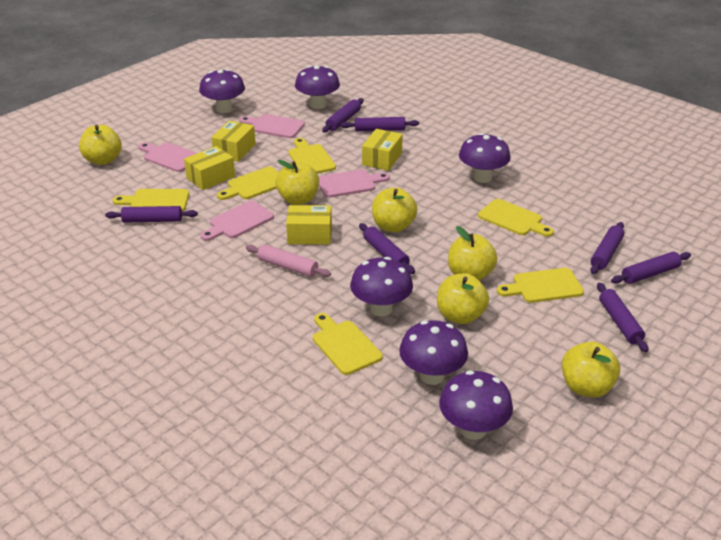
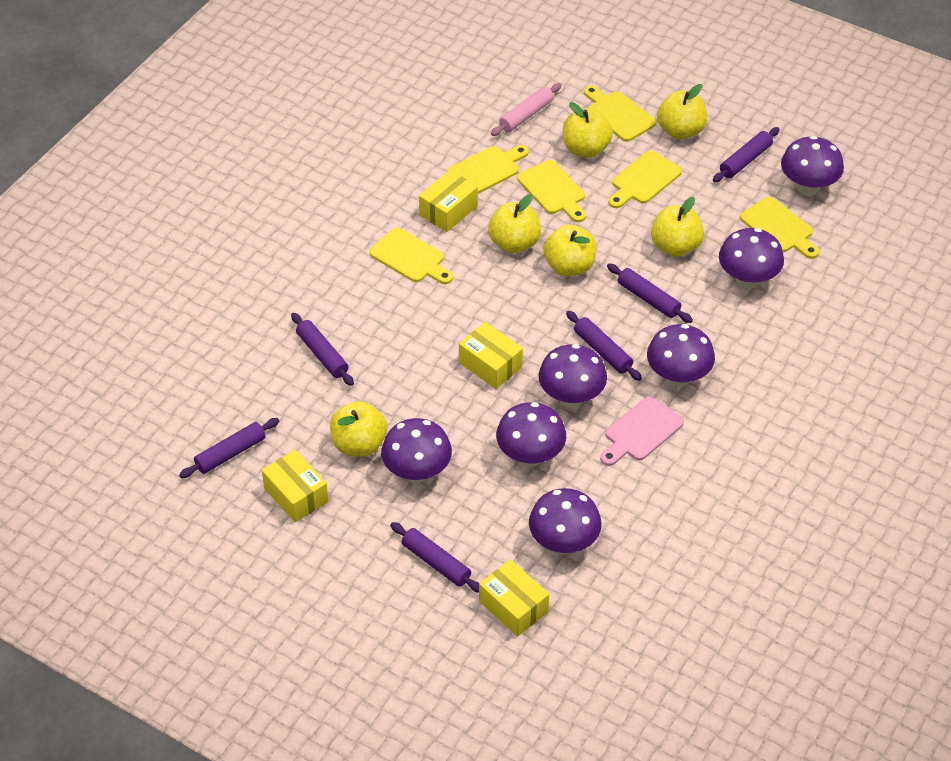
pink cutting board: [139,142,197,172] [201,201,274,241] [239,114,305,138] [319,169,390,198] = 4 -> [600,396,684,466] = 1
purple mushroom: [199,69,245,113] [295,65,340,109] [350,257,413,316] [399,320,468,385] [439,370,513,440] [459,133,511,183] = 6 -> [381,418,452,483] [496,402,566,467] [529,488,602,554] [539,344,607,407] [647,324,715,387] [719,228,784,289] [781,136,844,195] = 7
purple rolling pin: [105,206,198,223] [322,98,364,133] [341,117,419,132] [359,223,415,274] [590,222,624,274] [597,283,648,352] [611,252,691,284] = 7 -> [179,418,279,478] [291,313,354,386] [390,522,479,593] [566,311,642,381] [607,264,693,323] [713,127,780,182] = 6

